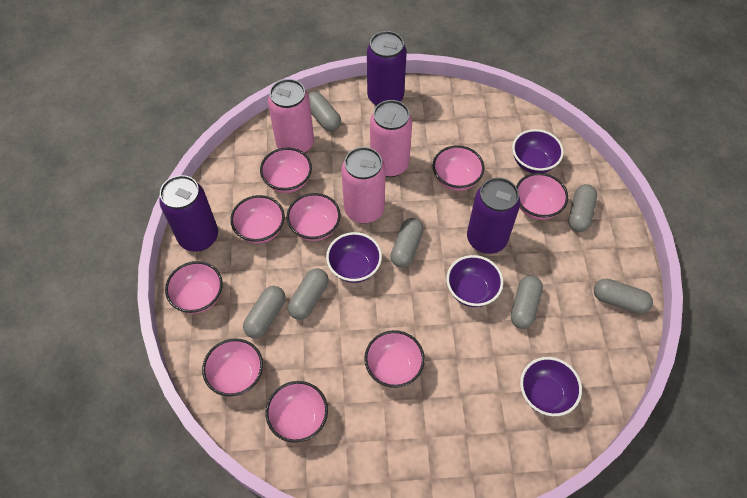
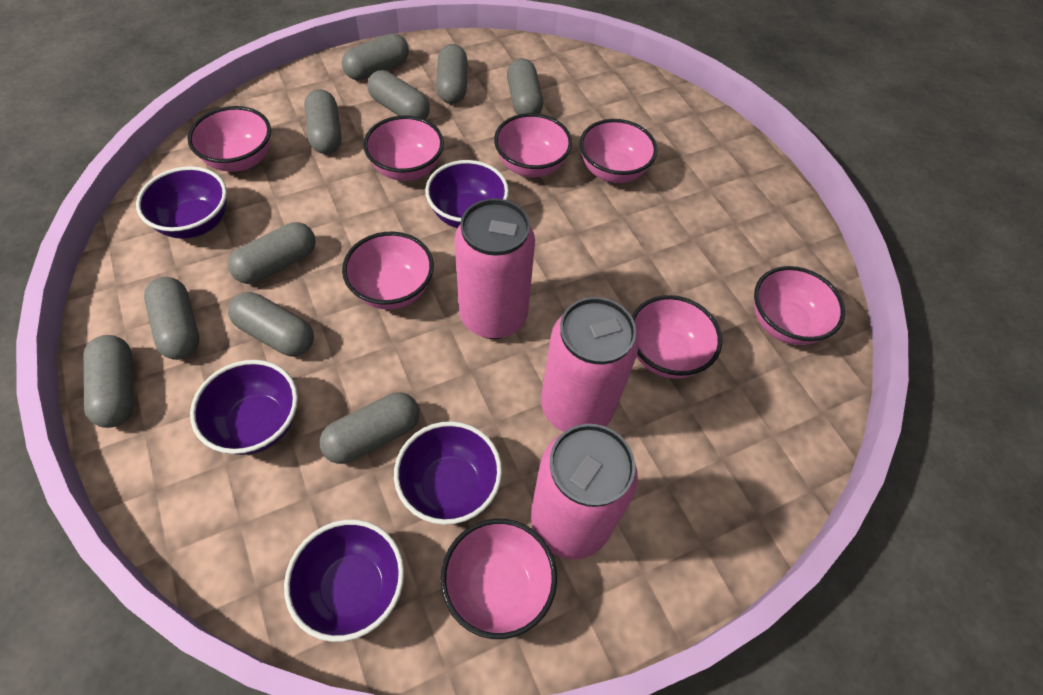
grey capsule: [243,286,285,338] [288,268,329,320] [308,92,341,131] [391,218,424,268] [511,275,543,329] [568,184,597,232] [594,279,653,314] = 7 -> [83,335,135,428] [144,277,199,360] [228,222,316,284] [228,292,314,356] [304,89,342,154] [319,392,420,464] [342,33,409,80] [367,70,430,119] [436,44,468,104] [507,58,543,115] = 10
pink bowl: [165,261,223,314] [202,338,263,396] [230,195,285,243] [260,147,312,193] [265,381,328,443] [287,193,341,241] [364,330,425,388] [433,145,484,191] [516,173,568,220] = 9 -> [187,106,271,172] [342,232,434,310] [363,115,444,181] [440,519,557,639] [494,113,572,177] [580,119,658,183] [632,295,722,379] [754,266,845,345] = 8
purple bowl: [326,232,382,283] [447,255,503,307] [512,129,564,173] [520,357,582,416] = 4 -> [136,166,227,239] [190,360,298,455] [284,520,404,642] [394,421,502,525] [425,160,509,228] = 5
purple can: [159,175,218,251] [367,31,407,106] [467,177,520,254] = 3 -> none = 0

